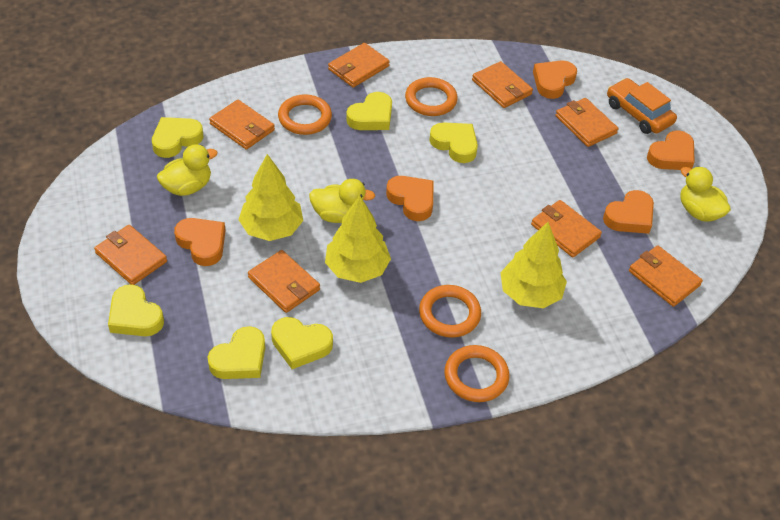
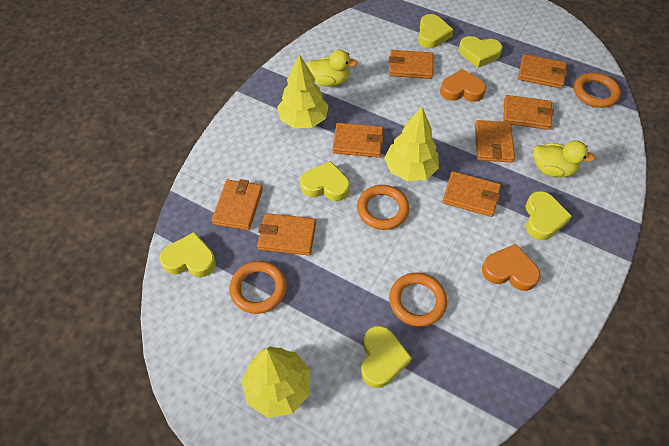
orange car: [607,78,677,134] = 1 -> none = 0
orange heart: [174,218,226,266] [386,176,434,221] [533,60,577,99] [603,190,654,234] [647,131,695,170] = 5 -> [440,69,486,102] [482,244,540,291] = 2
yellow duck: [157,144,218,196] [309,179,375,223] [680,167,731,222] = 3 -> [307,50,358,87] [533,140,595,178] = 2

